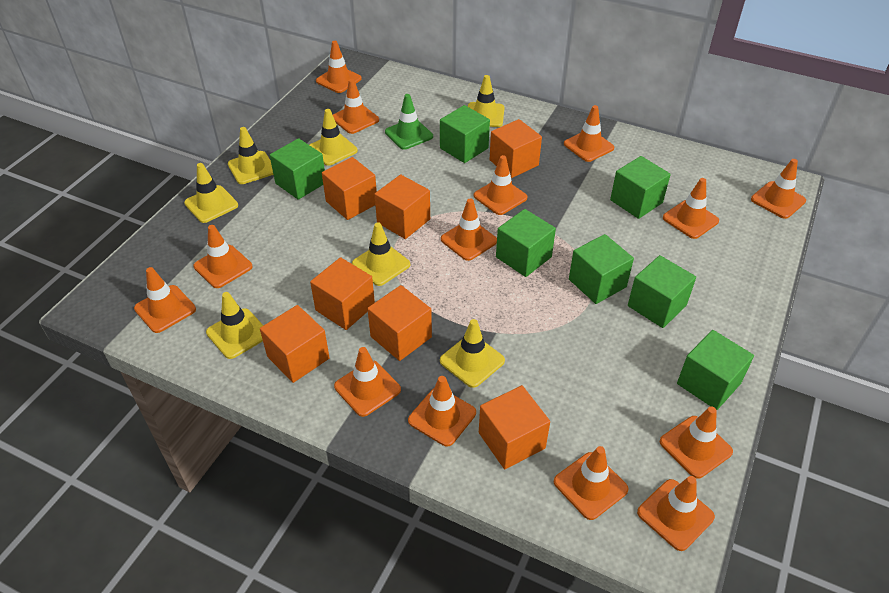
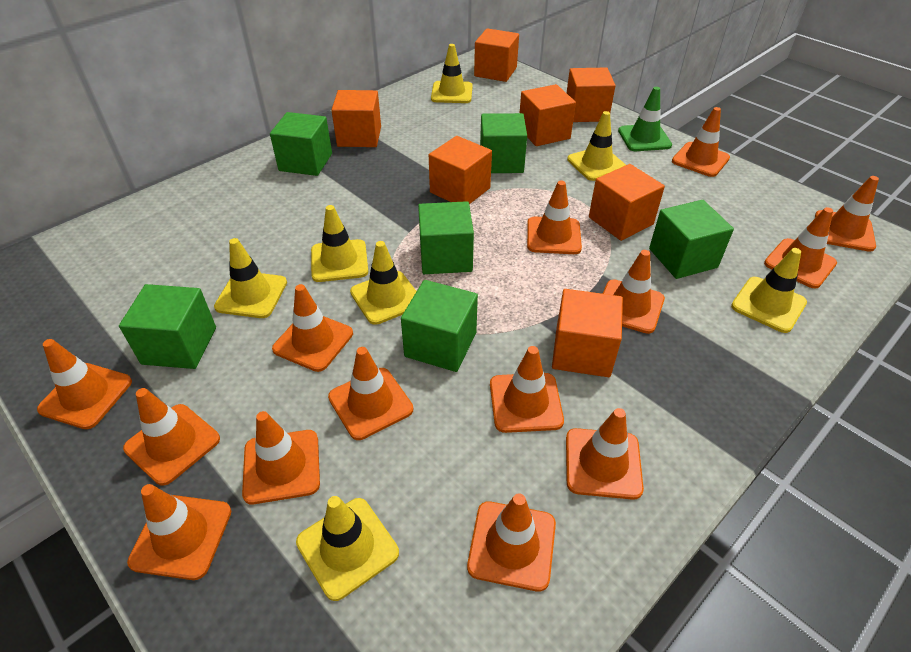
green cube: [270,138,325,200] [440,105,490,163] [496,209,556,277] [569,234,634,304] [610,156,671,219] [628,255,696,328] [677,330,754,410] = 7 -> [119,284,216,369] [270,112,332,176] [401,280,478,372] [418,201,474,274] [480,113,527,173] [649,200,734,279] = 6

